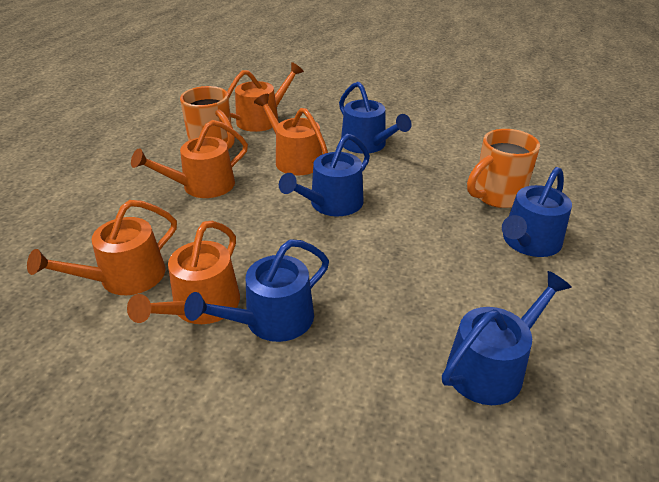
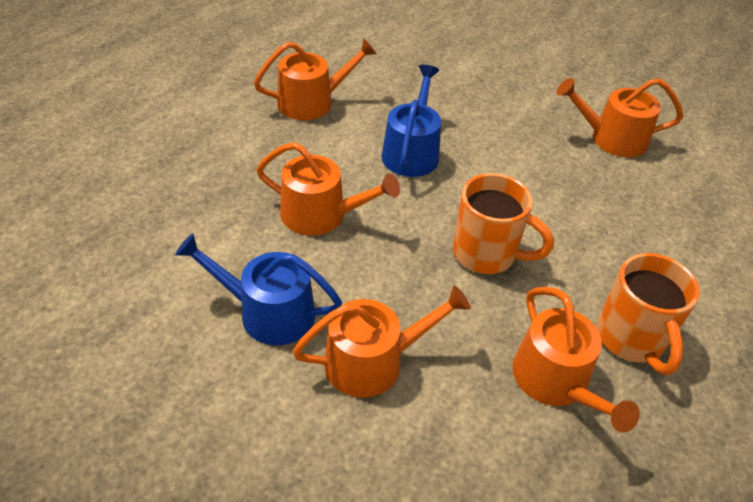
blue watering can: [184,239,329,342] [279,134,370,216] [339,82,412,154] [442,271,572,405] [502,167,572,257] = 5 -> [175,234,342,345] [381,65,441,177] = 2

